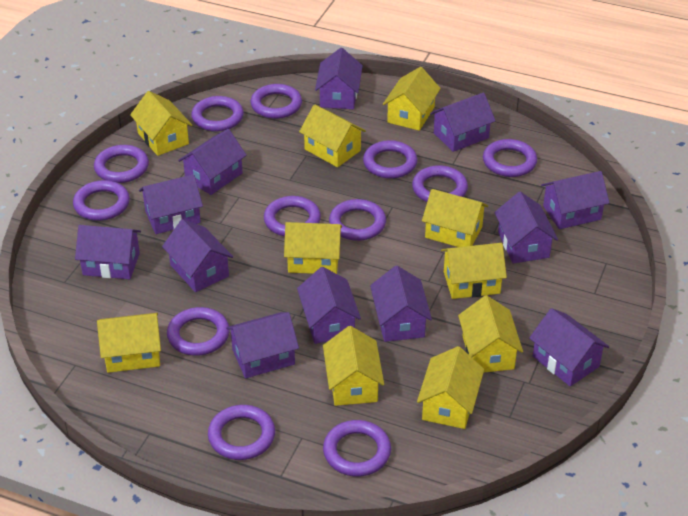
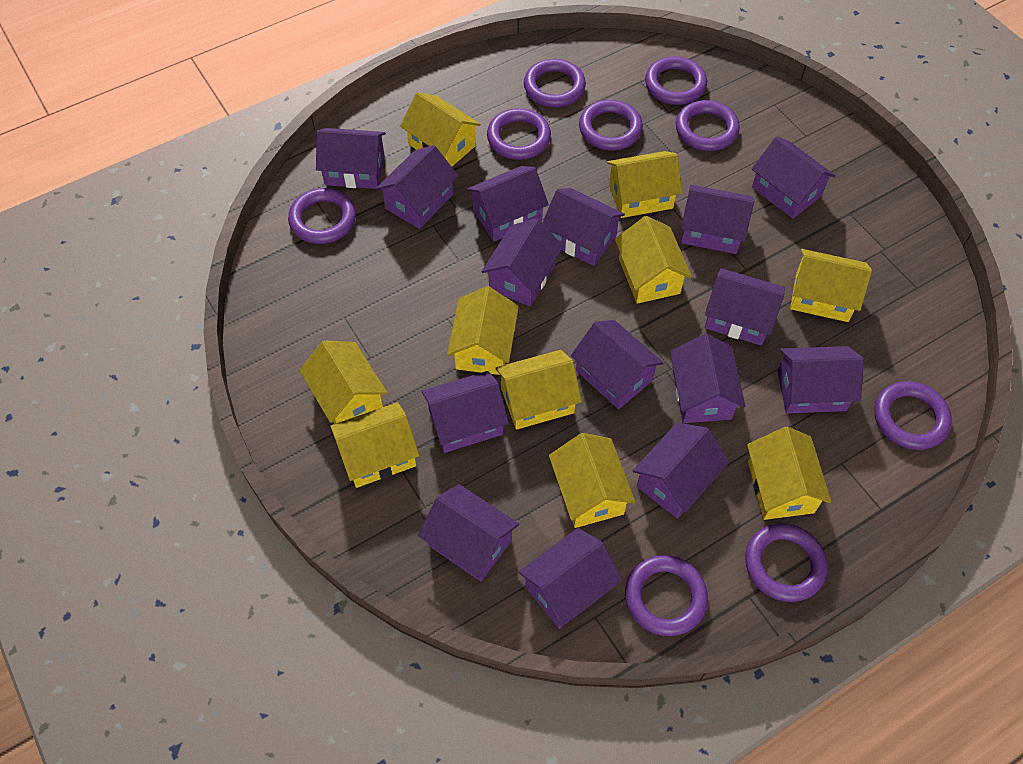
purple house: [75,225,141,279] [139,174,203,234] [162,219,233,292] [178,129,247,195] [226,312,299,378] [297,267,361,344] [315,48,363,109] [370,266,432,342] [430,93,496,152] [494,192,558,263] [529,308,609,386] [541,171,610,229] = 12 -> [316,128,386,189] [376,145,458,229] [418,484,519,581] [422,371,509,453] [467,166,549,242] [482,218,563,306] [518,528,622,629] [542,188,625,266] [571,320,664,409] [633,422,730,518] [670,334,745,423] [681,185,754,254] [705,268,785,346] [752,137,835,219] [778,346,863,413] = 15
purple ring: [73,180,130,221] [94,145,149,183] [167,307,230,356] [191,96,244,131] [208,405,275,460] [250,84,302,119] [264,196,321,236] [323,420,391,476] [329,199,386,241] [363,140,417,179] [412,165,468,202] [483,139,537,177] = 12 -> [288,188,356,244] [487,108,551,160] [524,59,586,107] [579,100,643,150] [625,555,708,636] [645,56,707,105] [676,100,740,151] [745,523,828,602] [874,381,952,450] = 9

